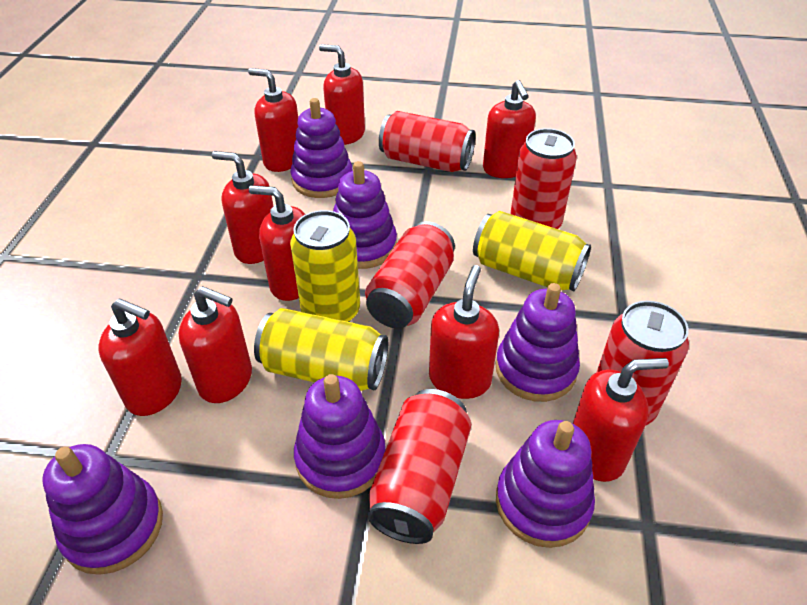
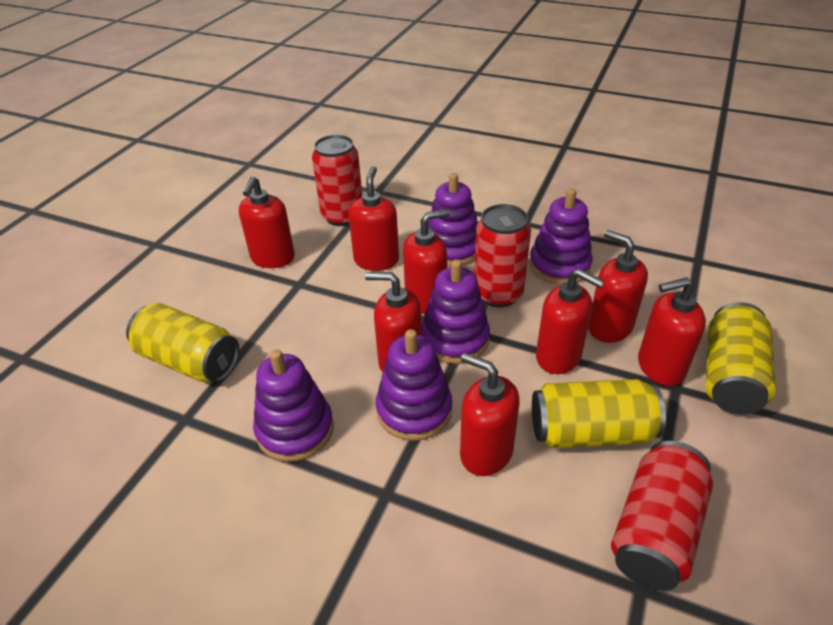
purple stacking toy: [42,444,163,575] [291,98,353,198] [294,374,386,499] [333,161,397,269] [496,283,580,402] [496,420,595,548] = 6 -> [253,349,334,462] [376,329,452,441] [422,259,490,364] [428,173,478,267] [529,188,593,285] = 5
red can: [365,221,455,328] [368,389,471,544] [379,111,475,172] [510,128,577,229] [597,300,689,425] = 5 -> [312,135,362,226] [474,204,531,308] [611,441,713,591] = 3
red soap dispenser: [98,298,182,416] [179,286,252,403] [212,151,273,264] [248,68,299,172] [249,185,305,301] [319,44,365,145] [429,265,499,399] [483,80,536,178] [573,358,669,482] = 9 -> [239,177,295,268] [348,166,399,271] [365,272,422,373] [403,209,450,314] [460,353,520,476] [536,269,604,374] [588,230,648,343] [638,277,706,386] = 8

